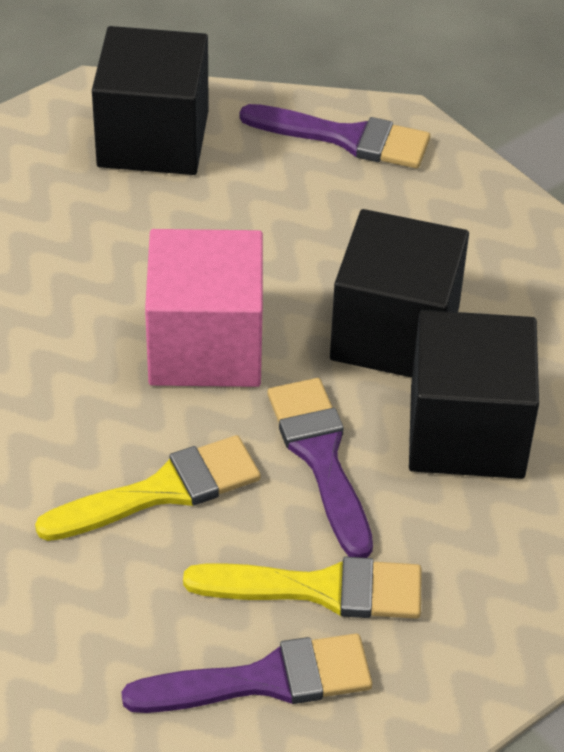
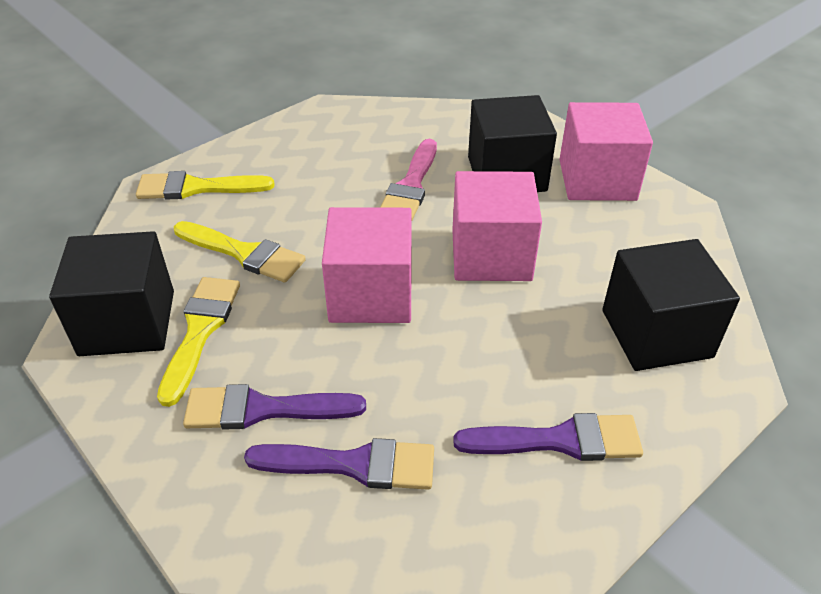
pink brush: none = 0 -> [380,139,437,220] = 1
pink cube: [145,229,263,387] = 1 -> [322,207,412,323] [452,171,542,281] [559,102,653,201] = 3
yellow brush: [35,435,261,541] [183,557,422,619] = 2 -> [136,171,274,200] [157,277,240,407] [174,221,306,282] = 3

